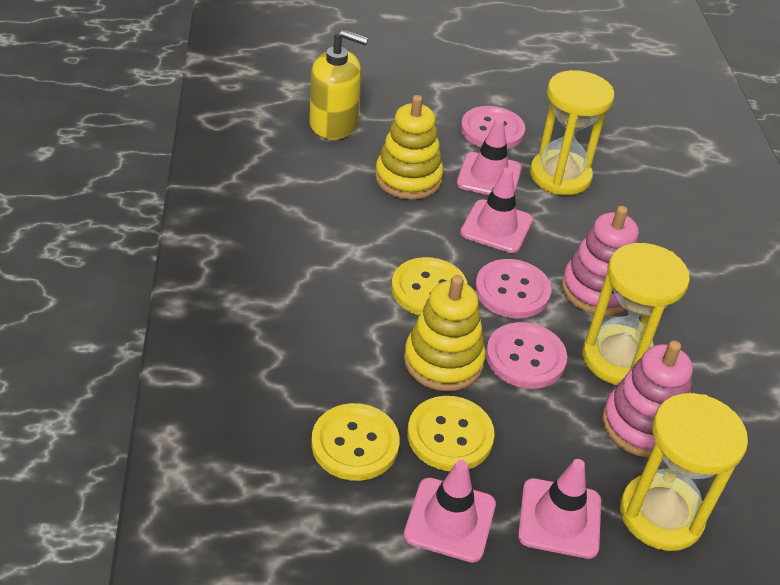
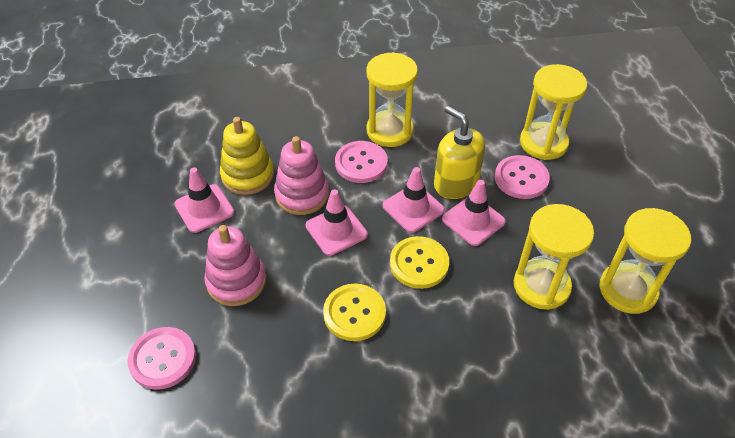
yellow button: [311,403,400,481] [391,257,468,315] [407,396,495,471] = 3 -> [323,284,386,341] [390,236,449,289] = 2
yellow hourglass: [530,70,614,195] [582,243,690,385] [620,393,748,551] = 3 -> [366,52,418,147] [514,204,594,310] [520,64,587,160] [600,208,691,314] = 4
yellow stacking toy: [375,95,444,200] [404,275,486,391] = 2 -> [220,117,274,195] = 1

